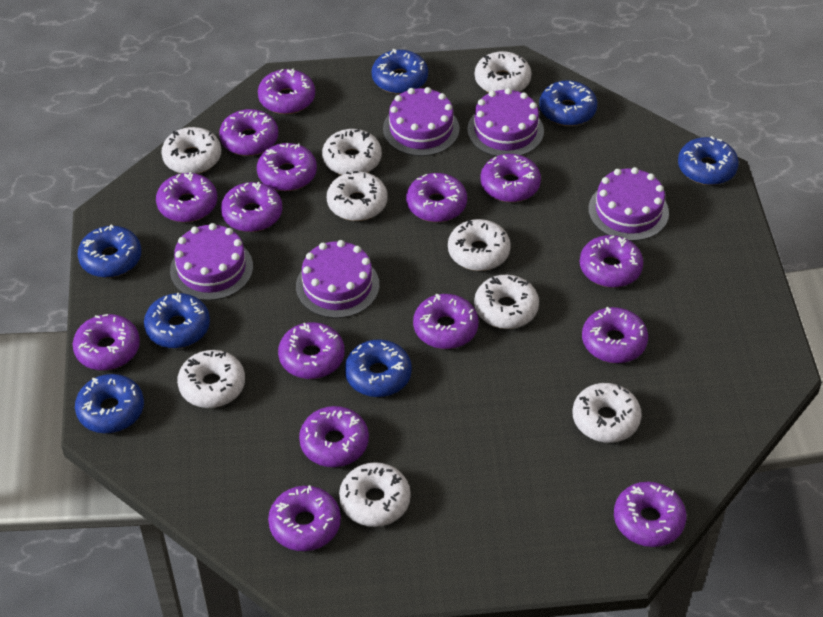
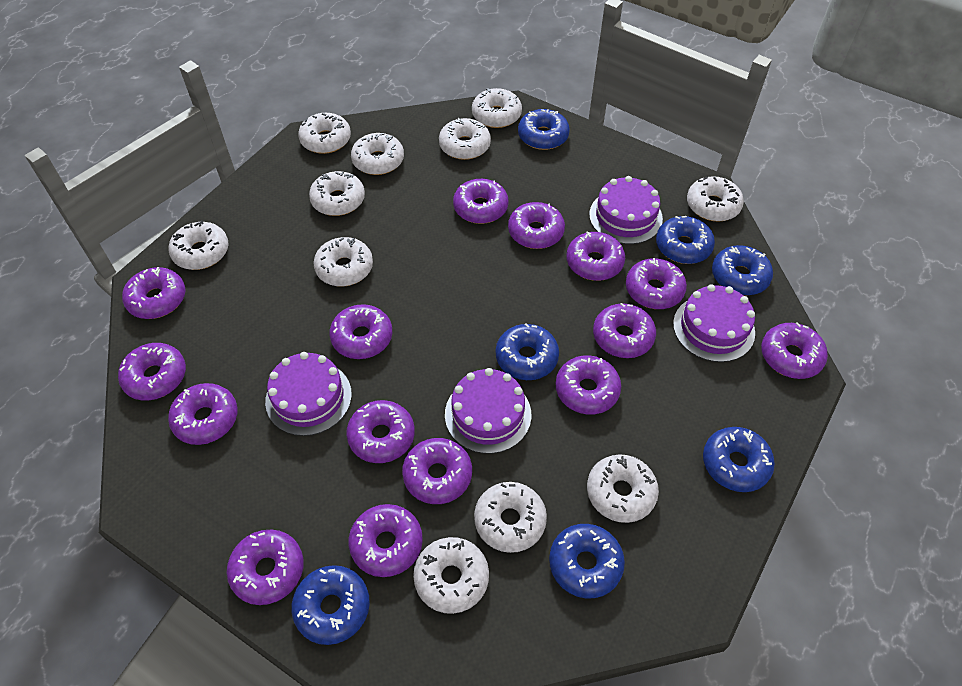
purple cake: [170,223,253,301] [296,240,379,318] [383,87,460,156] [467,88,544,156] [588,167,669,241] = 5 -> [265,352,352,436] [445,368,531,454] [589,176,663,244] [673,284,755,362] = 4
white donut: [161,127,221,174] [177,350,245,408] [322,129,382,175] [327,171,388,221] [339,462,411,527] [448,219,511,271] [474,275,539,329] [475,51,531,92] [572,383,642,443] = 9 -> [168,220,229,270] [298,113,351,154] [309,171,365,216] [313,237,373,287] [351,133,404,175] [413,537,489,614] [439,118,491,160] [472,88,522,128] [474,482,547,553] [587,455,659,523] [687,176,744,222] = 11

